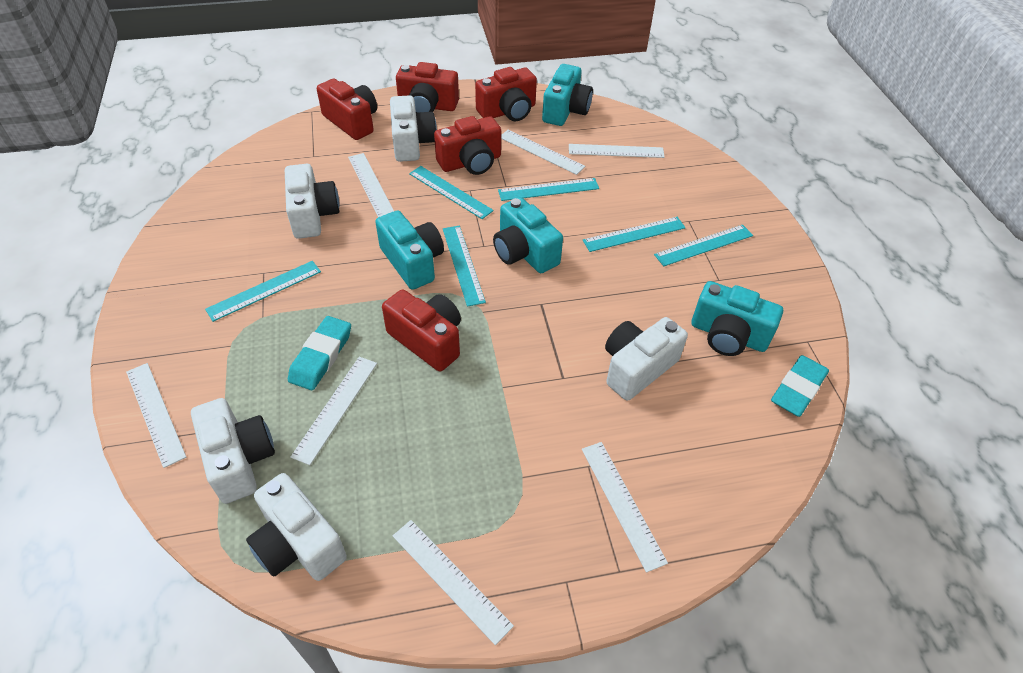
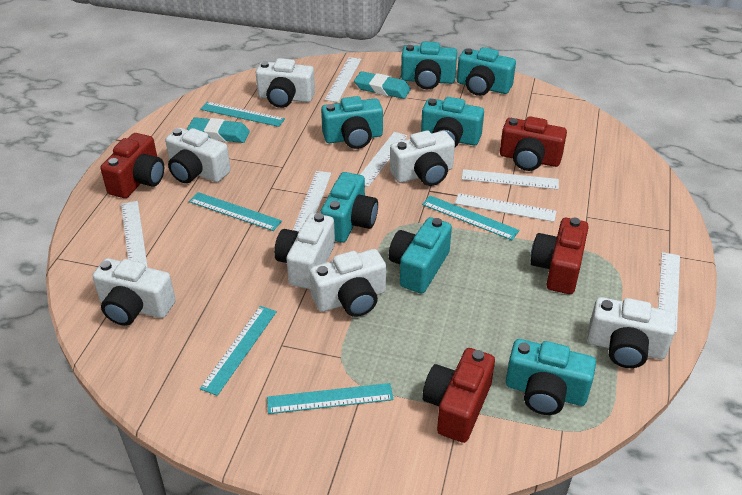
red camera: [317,79,377,140] [382,289,461,372] [396,62,459,113] [434,116,501,175] [475,67,537,121] = 5 -> [100,133,164,198] [422,348,495,443] [500,116,567,171] [530,218,589,294] = 4
turquoise camera: [375,211,444,290] [493,197,563,273] [542,64,593,126] [691,281,783,356] = 4 -> [320,172,378,243] [321,96,383,149] [389,217,452,293] [401,41,457,89] [421,97,484,147] [457,47,516,96] [506,339,596,415] = 7
turquoise ruler: [205,261,321,322] [409,166,494,219] [443,226,486,307] [498,178,599,201] [583,217,686,252] [654,225,753,266] = 6 -> [189,192,282,231] [200,102,285,127] [200,306,277,396] [267,383,394,414] [422,195,519,240] = 5
white camera: [191,398,275,504] [246,473,347,581] [285,164,340,239] [390,95,437,162] [605,317,688,401] = 5 -> [92,258,176,326] [165,128,231,183] [256,58,315,108] [274,213,335,289] [309,249,386,317] [390,130,455,186] [587,297,676,368] = 7

